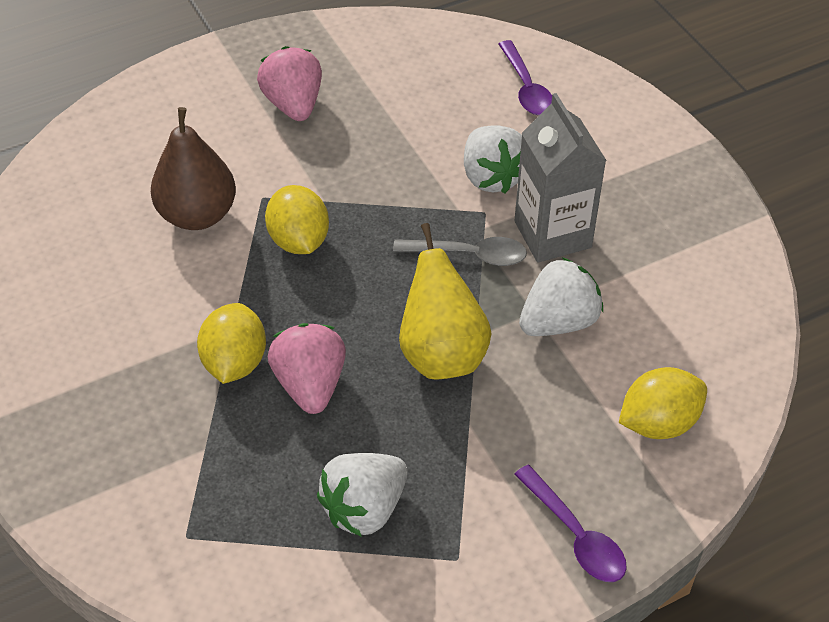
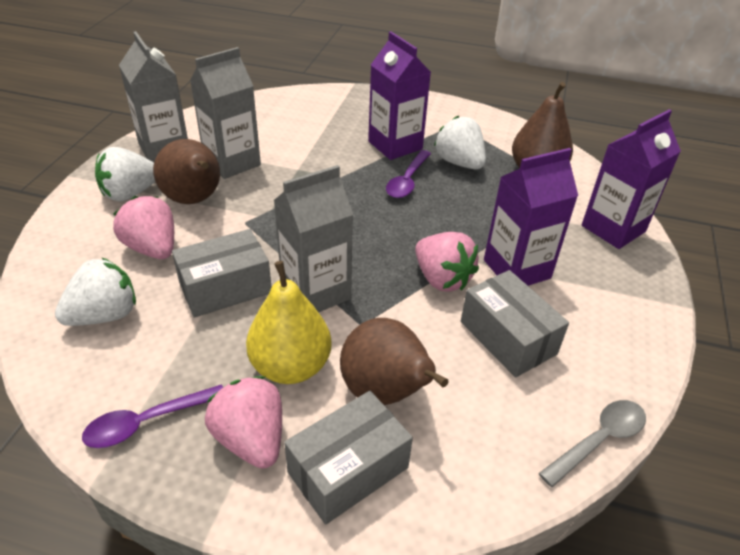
brown pear: [151,107,236,230] = 1 -> [153,139,220,204] [340,318,449,405] [512,82,573,168] = 3
grey box: none = 0 -> [172,229,272,318] [284,391,413,525] [461,270,569,377] = 3
grey carton: [515,93,607,263] = 1 -> [119,31,188,162] [190,47,261,179] [274,165,353,312] = 3
pink strawberry: [257,46,322,121] [268,323,346,414] = 2 -> [113,196,174,259] [205,376,282,469] [415,232,479,291] = 3
purple carton: none = 0 -> [368,32,431,160] [484,148,578,286] [582,109,681,249] = 3
yellow lemon: [197,303,266,384] [265,185,329,254] [619,367,707,439] = 3 -> none = 0

